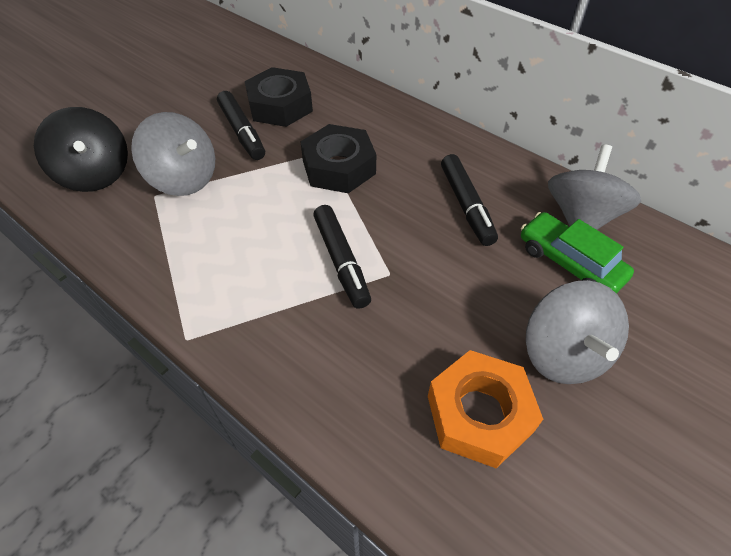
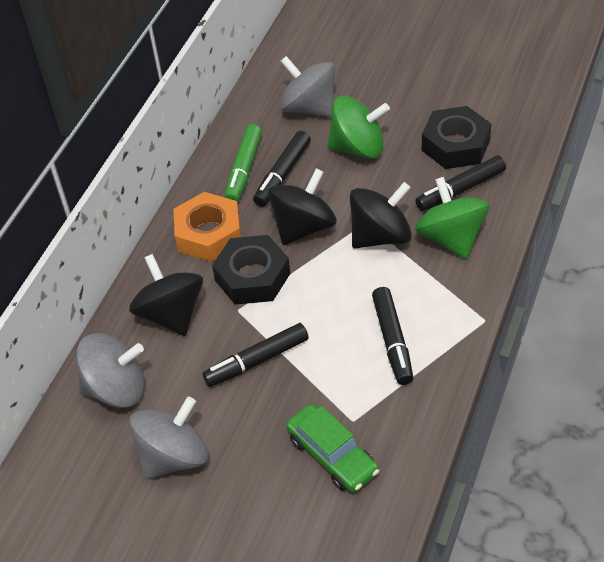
black marker: [217,91,265,160] [313,205,371,309] [441,154,498,246] = 3 -> [202,323,309,387] [253,131,311,207] [372,287,413,385] [415,155,506,211] = 4
black spinning top: [34,107,128,192] = 1 -> [129,254,203,336] [268,168,337,245] [350,182,412,249] = 3
green marker: none = 0 -> [224,124,262,202] = 1
green spinning top: none = 0 -> [327,96,390,159] [415,177,490,259] = 2

